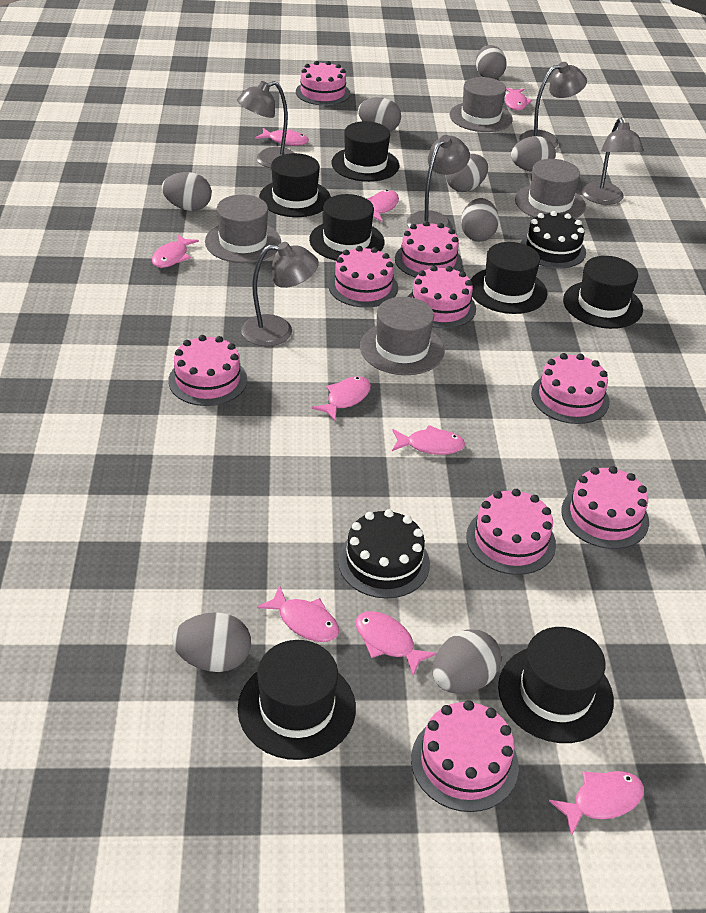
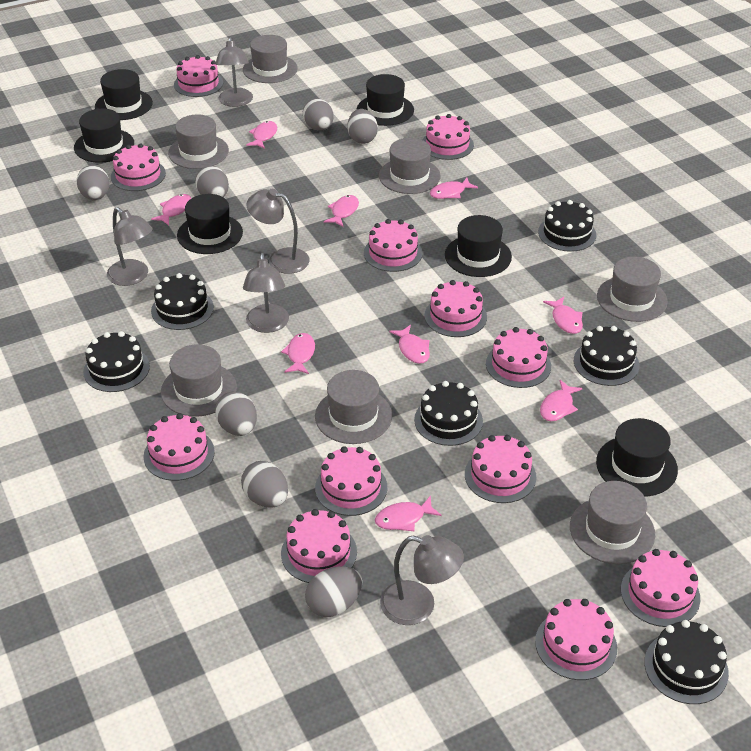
black cake: [338,509,430,598] [521,211,586,268] = 2 -> [83,331,150,392] [151,273,214,330] [414,381,483,446] [538,200,596,252] [573,326,639,386] [644,620,729,704] = 6
black hat: [238,640,356,760] [259,153,331,217] [309,194,384,261] [331,121,399,182] [471,242,547,314] [498,627,614,743] [563,256,643,329] = 7 -> [74,109,134,163] [95,69,153,120] [177,194,243,254] [357,74,414,126] [445,215,512,277] [596,418,678,496] = 6
grey egg: [162,172,212,211] [172,612,251,672] [358,97,401,132] [432,629,501,694] [446,154,488,192] [461,198,499,242] [476,45,507,79] [511,136,555,172] = 8 -> [76,165,110,200] [195,166,229,197] [215,391,257,436] [241,461,288,507] [303,98,334,131] [305,566,362,617] [347,109,378,144] = 7
grey hat: [205,195,281,263] [360,297,444,375] [449,77,513,132] [515,159,586,219] = 4 -> [161,344,237,417] [168,114,229,169] [243,35,298,83] [315,370,392,444] [379,138,441,194] [570,481,655,564] [597,256,668,322] = 7
pink cake: [168,335,247,406] [296,61,350,105] [328,246,398,308] [395,221,462,278] [408,266,476,328] [411,700,519,812] [466,489,556,575] [531,353,610,424] [561,466,649,549] = 9 -> [111,143,166,191] [143,413,215,481] [174,55,223,97] [281,509,357,583] [315,446,387,516] [364,219,423,272] [422,114,474,160] [425,280,487,337] [465,435,536,503] [486,327,551,388] [535,599,617,680] [621,549,700,627] = 12

